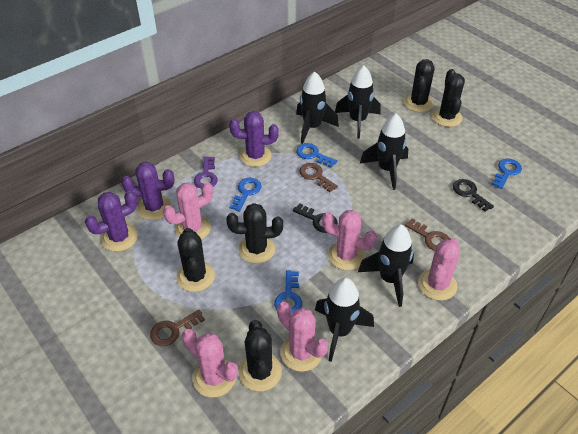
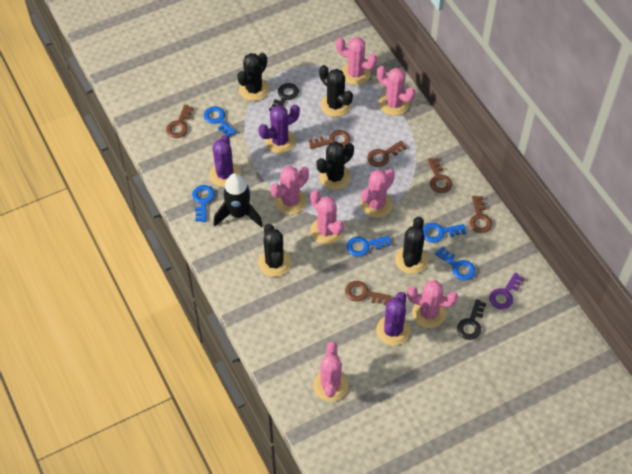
black rocket: [296,71,339,144] [315,278,374,362] [335,65,381,139] [358,224,414,307] [360,113,408,190] = 5 -> [213,173,263,227] = 1
blue key: [230,178,262,212] [274,270,302,315] [296,143,337,168] [492,159,522,189] = 4 -> [192,185,215,222] [204,106,236,137] [346,235,391,257] [423,223,466,243] [435,247,476,280] = 5
brown key: [150,309,205,346] [299,163,338,192] [405,218,450,251] = 3 -> [166,105,194,138] [309,130,351,149] [345,281,391,305] [367,141,407,167] [428,157,452,193] [470,196,492,233] = 6
pink cactus: [163,182,213,240] [182,329,238,397] [277,302,328,372] [322,210,377,270] [418,237,460,301] = 5 -> [271,166,309,214] [310,190,344,244] [313,342,348,402] [336,37,377,85] [361,169,395,218] [377,66,415,116] [407,280,458,328] = 7

